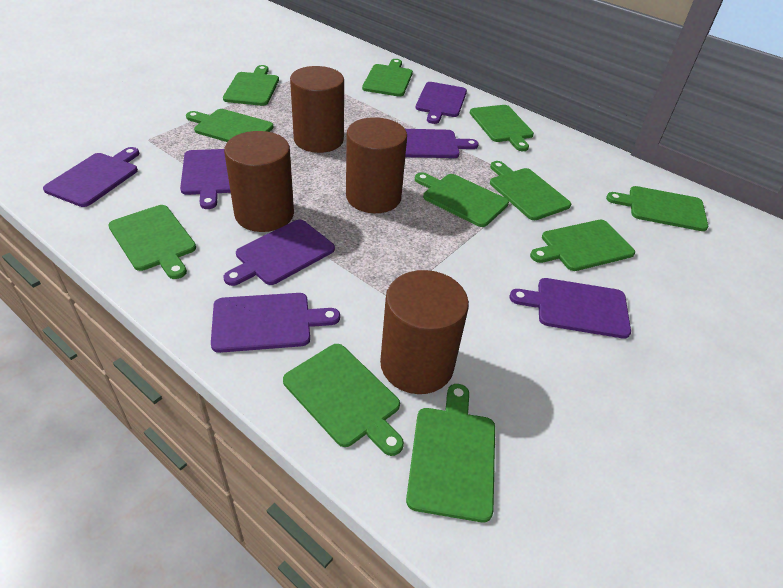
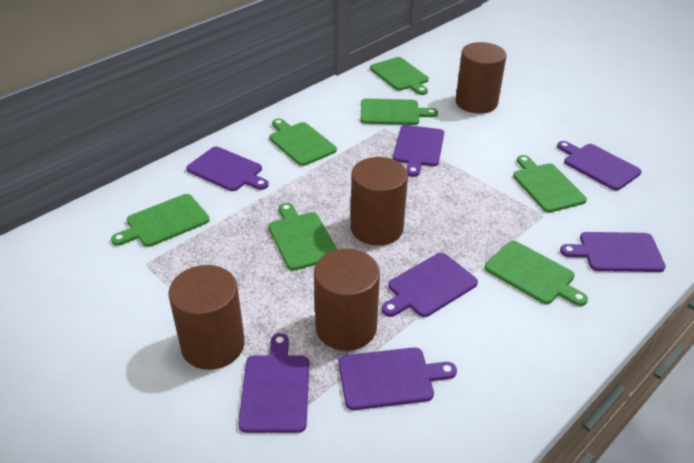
green cutting board: [108,205,196,279] [186,109,274,142] [223,65,279,106] [283,344,404,456] [362,59,413,97] [406,384,495,522] [415,172,509,227] [470,105,534,151] [490,161,571,220] [530,220,635,271] [606,186,708,231] = 11 -> [111,194,210,247] [268,203,338,271] [269,118,337,166] [361,98,438,125] [370,57,429,95] [484,241,588,306] [513,155,587,213] = 7

